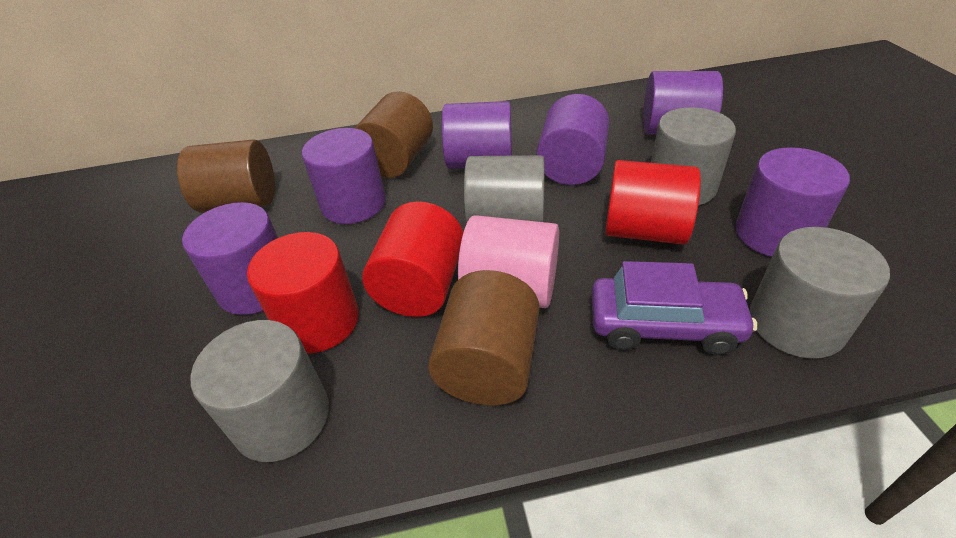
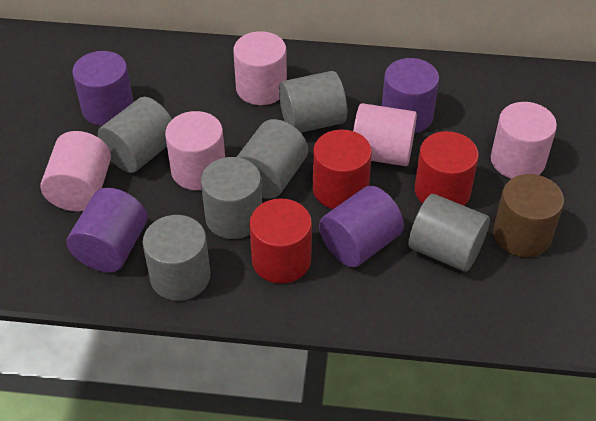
brown cylinder: [177,139,275,213] [355,92,433,178] [428,270,540,406] = 3 -> [493,174,564,257] = 1
grey cylinder: [190,320,329,462] [464,155,545,224] [651,107,736,205] [750,227,890,359] = 4 -> [98,97,172,173] [143,215,210,301] [201,157,262,239] [237,119,308,199] [279,71,347,133] [409,194,490,272] = 6
pink cylinder: [458,215,559,308] = 1 -> [41,131,111,212] [165,111,225,190] [233,31,287,105] [353,103,417,166] [491,102,557,179] = 5
purple car: [591,261,757,355] = 1 -> none = 0
purple cylinder: [182,202,278,315] [302,128,386,224] [442,101,512,169] [537,94,609,185] [643,71,723,135] [736,147,850,257] = 6 -> [67,188,147,273] [72,51,133,126] [319,186,404,267] [382,58,439,133] = 4

